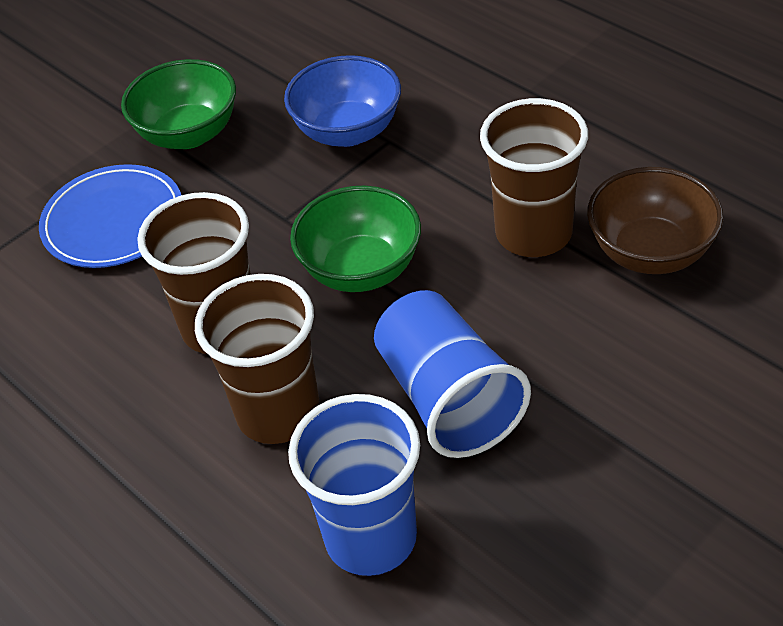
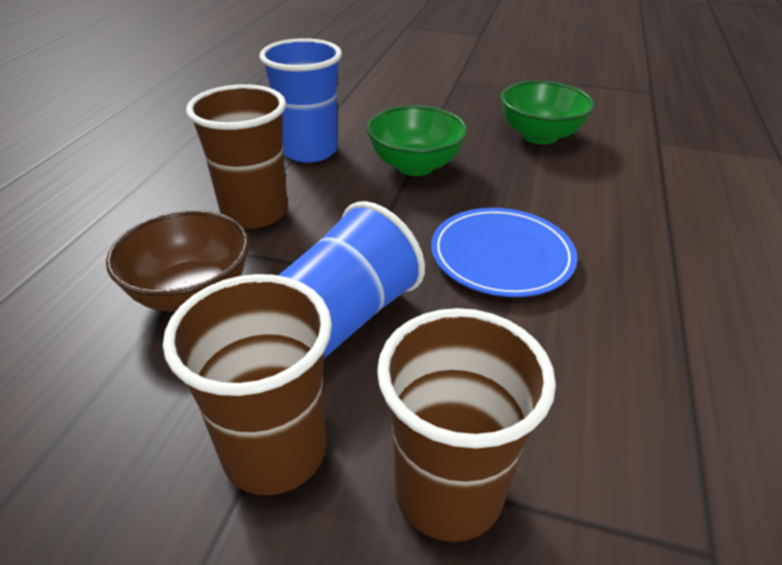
blue bowl: [284,55,401,147] = 1 -> none = 0

